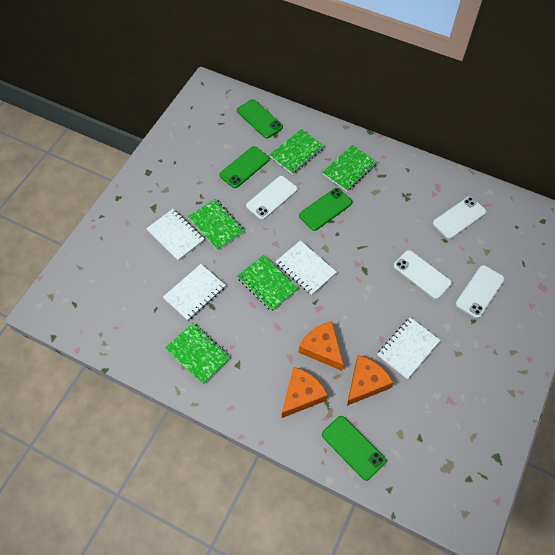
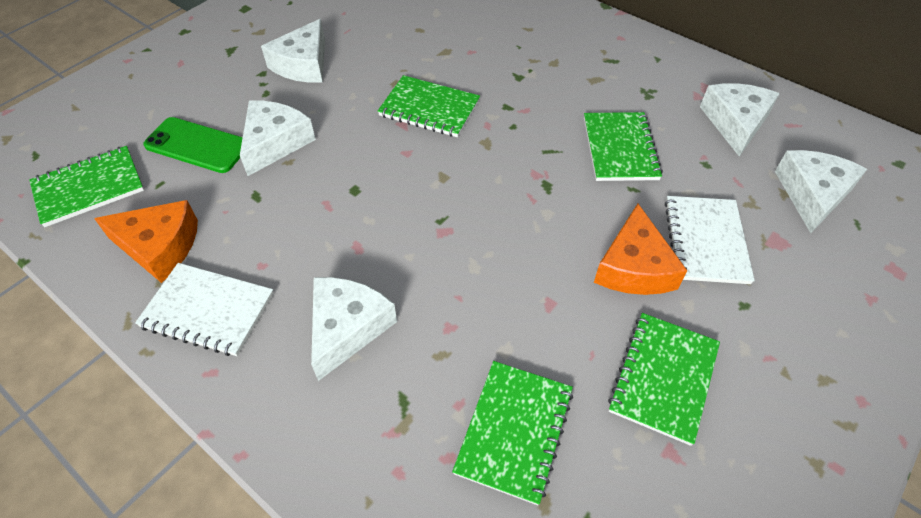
green phone: [219,146,270,188] [237,99,283,138] [299,188,352,231] [322,416,386,481] = 4 -> [143,117,243,173] = 1
orange cheese: [282,367,328,418] [299,321,344,371] [347,355,394,406] = 3 -> [94,200,198,283] [594,204,688,295] = 2
white cheese: none = 0 -> [240,100,316,176] [261,19,325,83] [311,277,397,381] [700,83,780,157] [775,150,867,233] = 5
white notebook: [146,209,205,261] [163,264,226,320] [275,240,337,295] [377,317,440,379] = 4 -> [135,263,274,356] [665,196,755,284] = 2
white phone: [246,176,298,220] [394,250,452,299] [433,196,486,239] [456,265,505,318] = 4 -> none = 0

